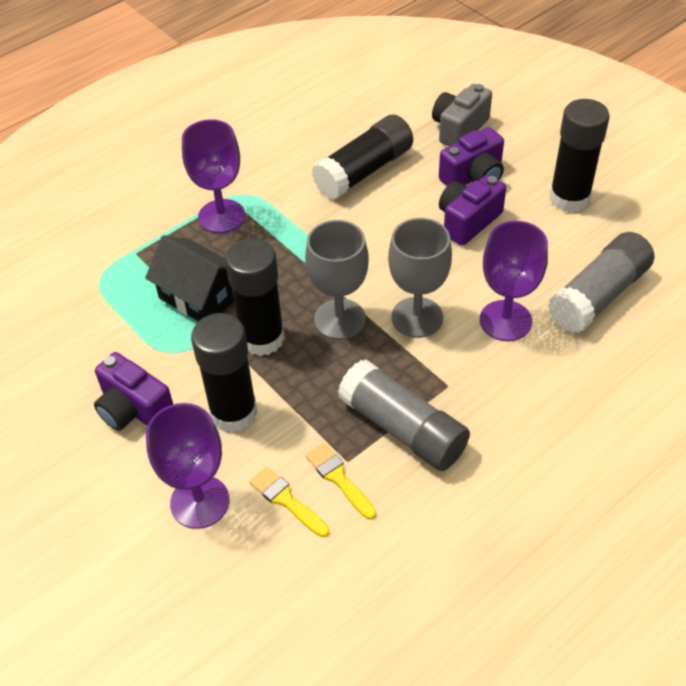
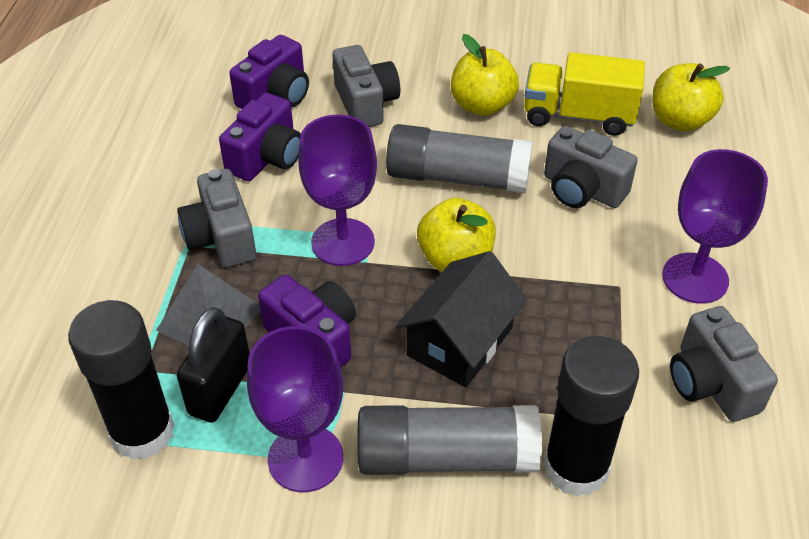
black glue stick: [191,313,258,433] [225,238,285,356] [312,115,413,200] [549,99,609,213] = 4 -> [68,300,175,460] [543,336,639,497] = 2
black padlock: none = 0 -> [177,307,250,423] = 1
grey camera: [432,84,492,146] = 1 -> [177,169,256,267] [332,45,400,127] [544,126,638,208] [670,306,778,422] = 4
grey goblet: [305,220,369,340] [388,218,452,338] = 2 -> none = 0
grey pyramid: none = 0 -> [156,264,260,346] = 1
yellow apple: none = 0 -> [417,198,496,272] [451,34,519,116] [652,63,730,131] = 3
yellow brush: [249,466,330,537] [305,443,376,519] = 2 -> none = 0
yellow truck: none = 0 -> [524,52,645,136] = 1

